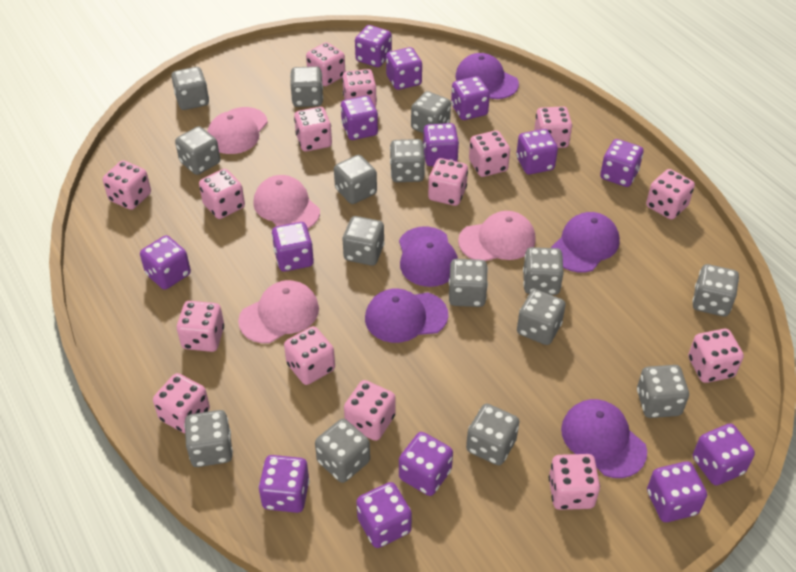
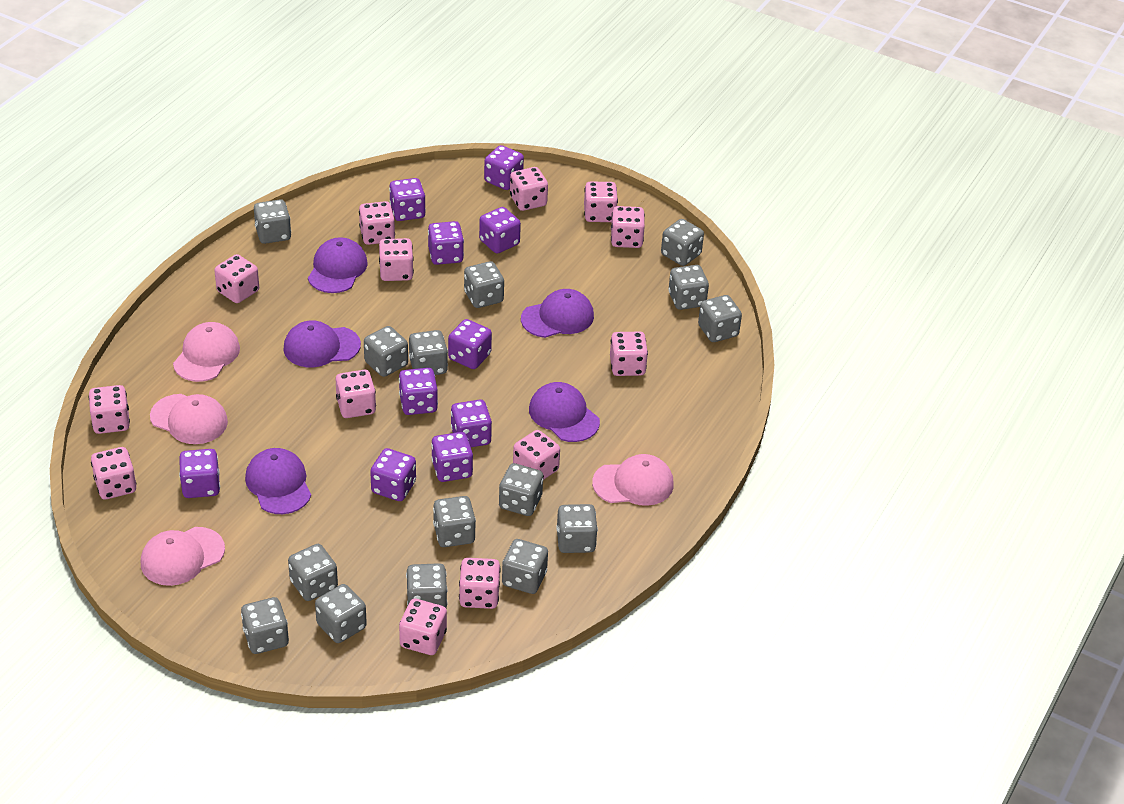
pink dice: [103,160,151,210] [153,373,210,433] [177,301,224,352] [199,169,245,219] [284,326,335,385] [294,107,332,152] [306,42,345,86] [342,69,377,107] [344,380,396,441] [428,158,468,206] [469,130,510,177] [534,106,572,148] [549,454,600,510] [646,169,695,220] [688,329,744,383] = 15 -> [89,385,130,434] [91,447,136,499] [214,254,259,303] [336,370,376,418] [359,201,395,245] [379,238,414,281] [399,599,447,655] [459,558,501,609] [510,167,548,211] [513,430,560,480] [584,182,618,222] [610,332,648,376] [611,206,645,248] = 13
purple dice: [140,235,191,290] [259,455,310,513] [272,222,314,272] [341,96,378,140] [355,25,392,67] [356,482,412,548] [386,47,422,90] [399,432,453,496] [423,123,459,166] [451,76,490,120] [516,129,558,175] [600,139,644,187] [647,461,707,522] [693,424,755,485] = 14 -> [179,449,220,498] [370,448,416,501] [389,178,426,221] [399,368,438,415] [428,221,464,265] [431,432,473,482] [448,319,492,369] [451,400,492,447] [479,207,521,254] [484,145,524,190] = 10

